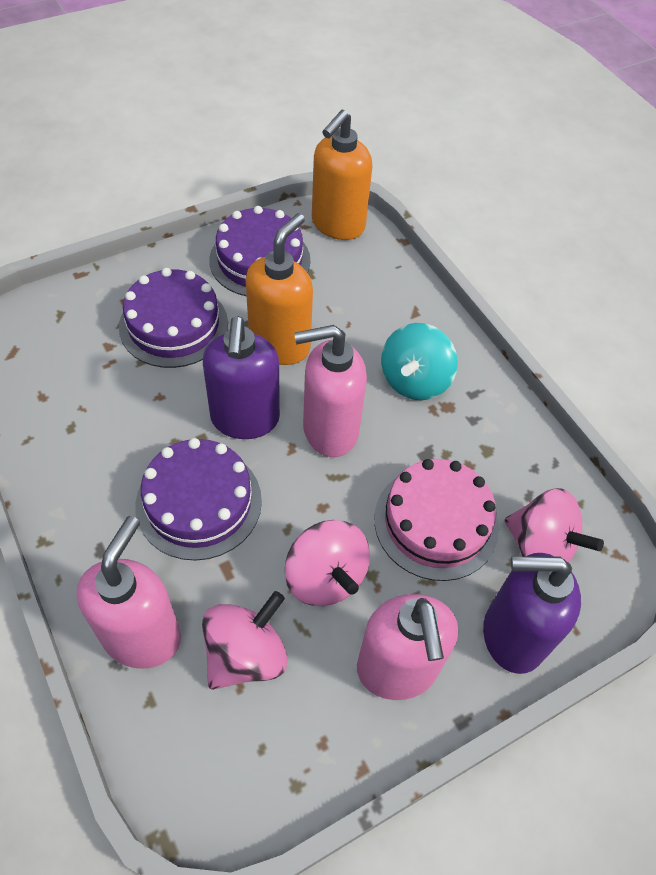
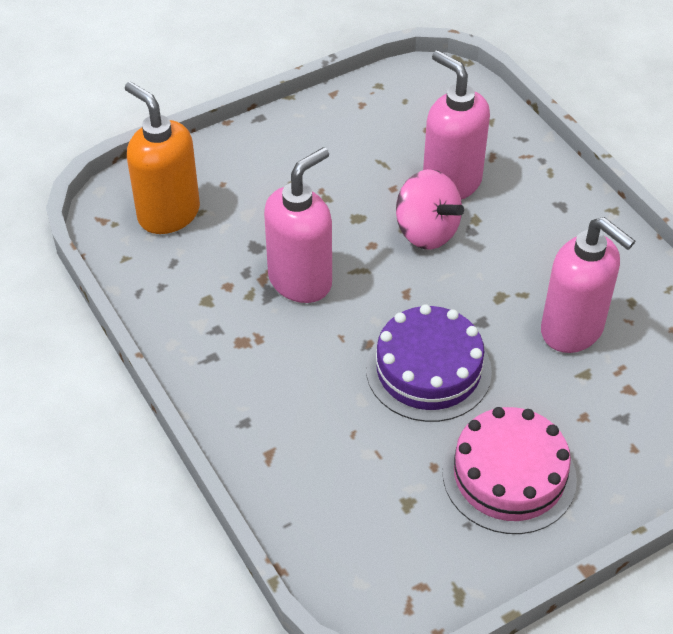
orange soap dispenser: [246,213,313,365] [312,110,373,240] = 2 -> [125,81,200,234] = 1
pink spinning top: [202,591,288,690] [285,520,370,606] [505,488,604,563] = 3 -> [396,169,464,249] = 1
purple cake: [119,268,228,368] [136,438,262,561] [209,206,311,296] = 3 -> [366,304,492,422] = 1
purple soap dispenser: [203,316,280,439] [483,553,581,674] = 2 -> none = 0
turquoise spinning top: [381,323,458,400] = 1 -> none = 0

